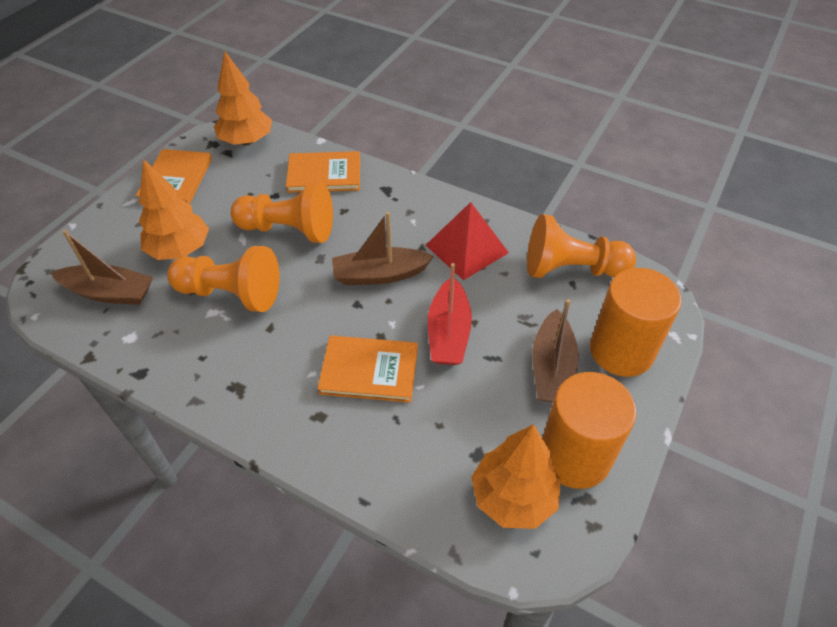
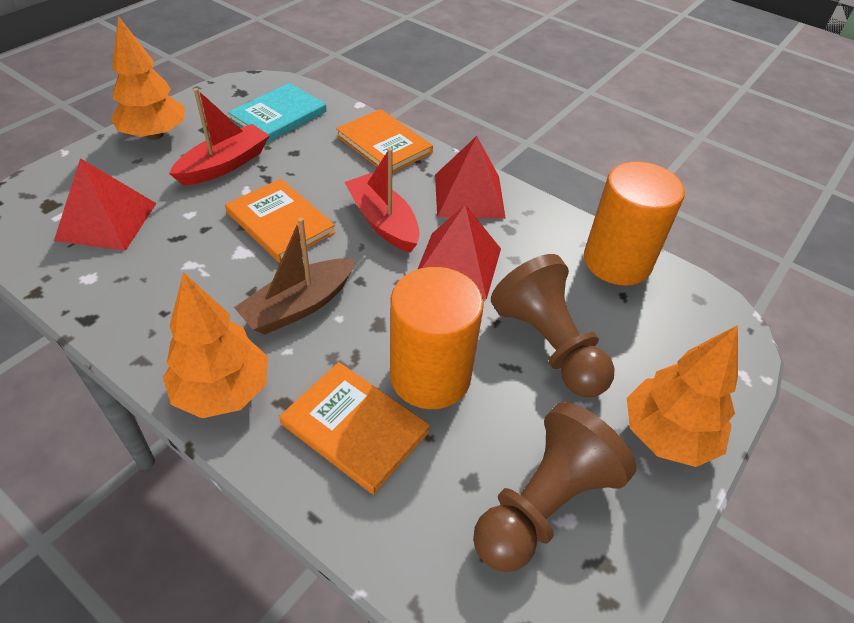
brown boat: [51,230,153,305] [332,212,434,285] [532,299,579,402] = 3 -> [234,218,356,335] = 1
brown pawn: none = 0 -> [473,402,636,572] [491,254,614,397] = 2
orange pawn: [167,246,280,312] [231,182,333,243] [527,214,636,278] = 3 -> none = 0
red boat: [428,263,472,365] = 1 -> [169,88,270,186] [344,148,420,253] = 2
red pyramid: [426,202,509,280] = 1 -> [54,158,157,251] [418,205,501,299] [435,136,506,219] = 3
turquoise book: none = 0 -> [228,83,327,143] = 1

